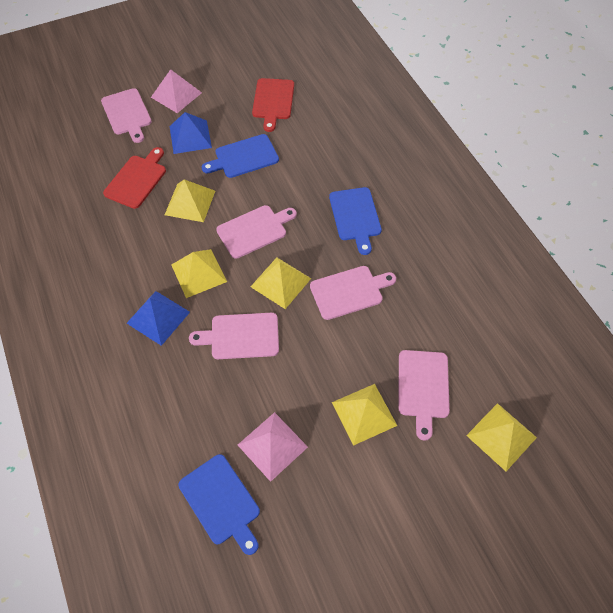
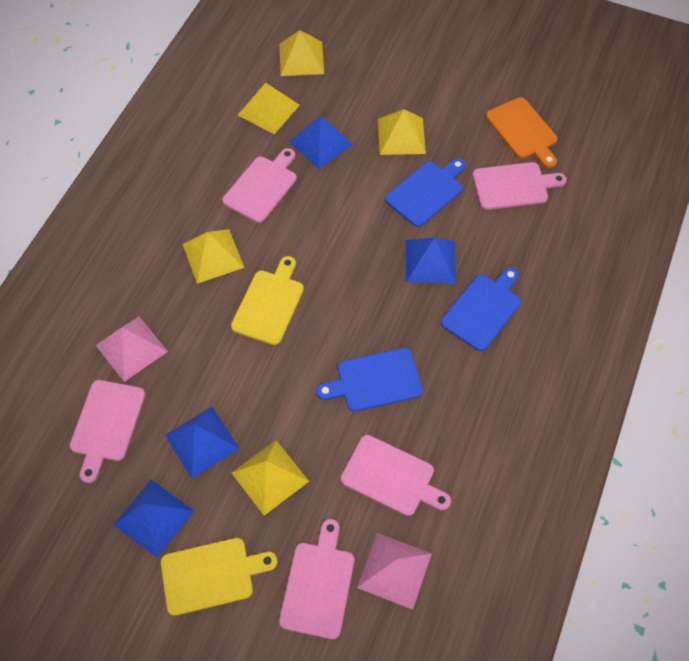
blue pyramid: [127,291,190,346] [170,112,212,154] = 2 -> [114,480,194,558] [165,407,240,478] [289,116,353,169] [406,238,456,283] = 4
orange cutting board: none = 0 -> [486,97,557,168] = 1
red cutting board: [103,147,166,209] [252,78,294,132] = 2 -> none = 0
yellow cutting board: none = 0 -> [161,538,278,616] [231,256,304,345] = 2

